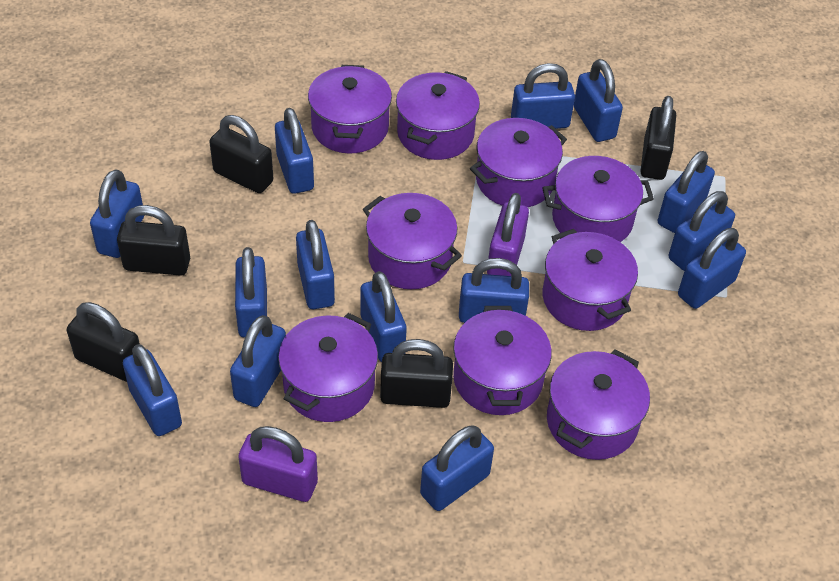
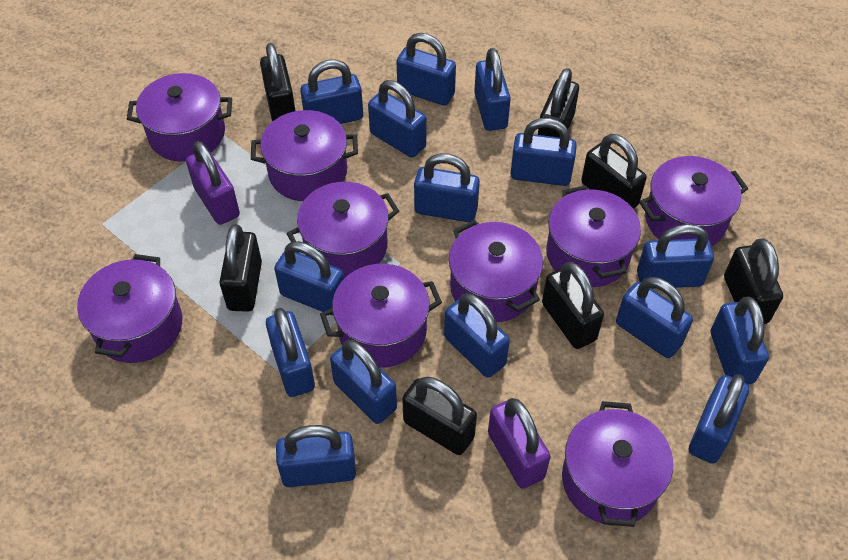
black padlock: [67,302,140,382] [117,205,190,276] [209,115,274,193] [380,339,453,408] [641,96,676,180] = 5 -> [219,224,262,312] [260,43,295,122] [402,376,477,455] [538,68,579,137] [542,262,604,349] [581,134,647,209] [724,238,783,324] = 7
blue padlock: [90,169,144,258] [123,344,182,436] [230,315,286,407] [235,247,267,338] [275,108,314,194] [296,220,335,309] [360,271,407,362] [420,425,494,511] [459,258,529,323] [511,63,575,129] [574,59,623,142] [658,151,715,233] [669,191,735,271] [678,228,746,309] = 14 -> [266,308,315,397] [274,241,344,315] [276,425,356,487] [300,59,363,124] [330,340,397,424] [368,80,426,158] [396,33,456,106] [414,153,480,222] [444,293,510,378] [474,48,511,131] [511,118,577,186] [616,277,693,358] [637,224,714,289] [689,374,749,464] [711,297,769,385] = 15

